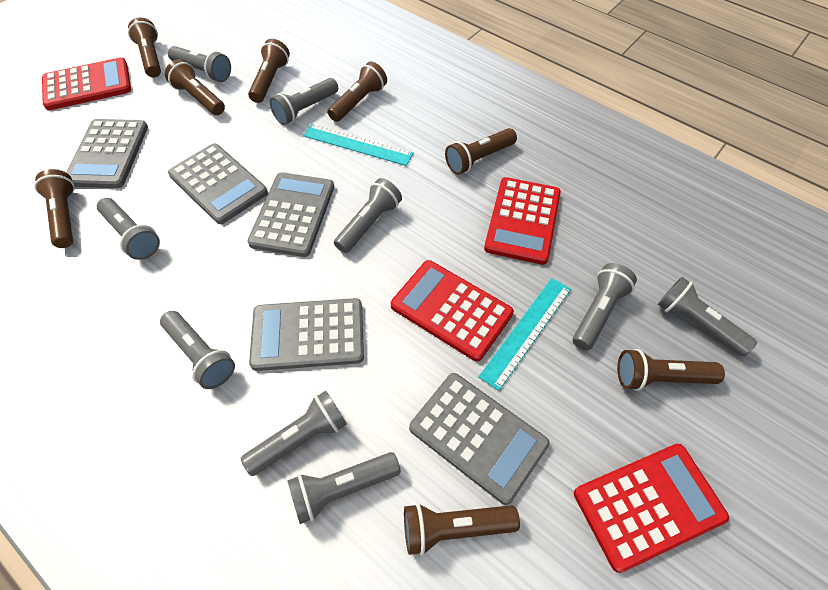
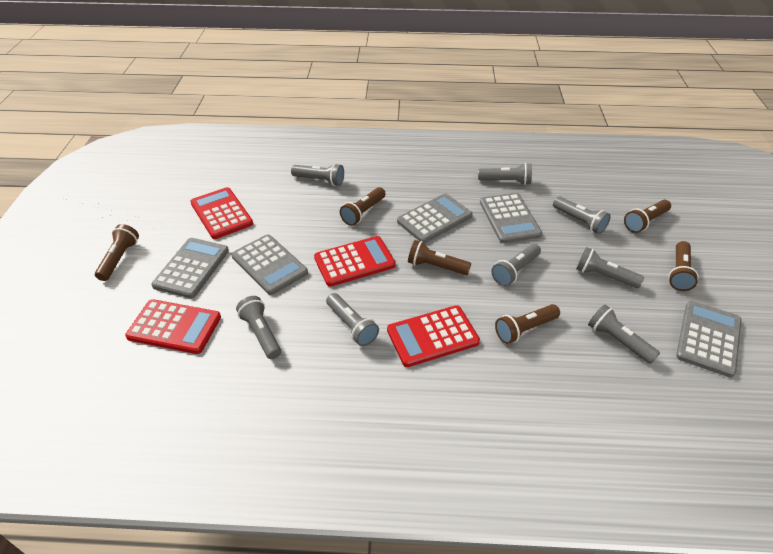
brown flashlight: [34,169,75,248] [128,18,161,77] [165,59,225,115] [248,39,290,103] [327,61,387,122] [404,503,520,555] [445,128,517,175] [617,349,725,391] = 8 -> [95,224,139,281] [340,187,386,226] [408,240,471,275] [495,304,560,344] [624,200,671,233] [668,241,699,291] = 6
grey flashlight: [97,198,160,260] [160,311,235,389] [168,46,231,82] [241,390,347,476] [270,78,338,125] [287,452,401,524] [334,178,402,253] [573,263,637,350] [658,277,757,356] = 9 -> [236,296,281,359] [291,163,344,186] [326,293,379,346] [478,163,532,185] [491,244,541,286] [553,197,611,234] [576,247,644,288] [588,305,660,364] = 8
turquoise ruler: [303,124,414,166] [479,278,571,391] = 2 -> none = 0

